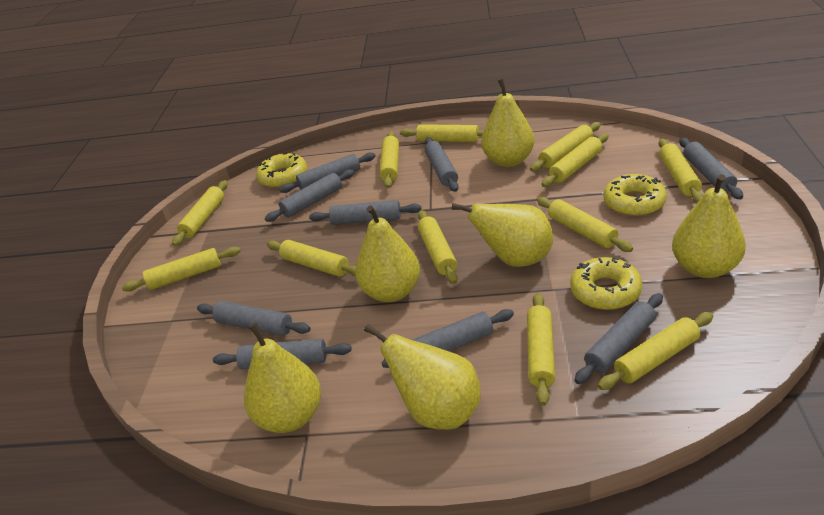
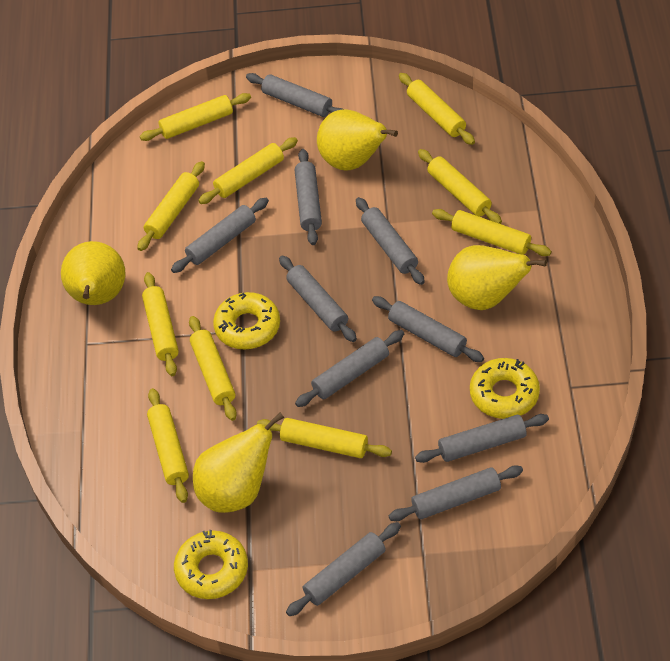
grey rolling pin: [197,301,311,336] [213,339,352,370] [265,169,354,222] [279,153,376,193] [309,200,422,225] [382,309,514,368] [425,137,459,192] [574,293,663,384] [679,138,743,199] = 9 -> [171,198,269,273] [246,73,343,117] [279,255,357,342] [286,522,401,616] [295,149,322,245] [295,330,404,407] [356,197,425,285] [372,296,484,362] [389,465,523,521] [415,414,549,463] = 10
yellow pear: [244,323,321,433] [355,206,420,302] [364,324,481,430] [452,203,553,267] [481,78,534,167] [672,174,746,278] = 6 -> [61,241,126,305] [193,412,284,513] [317,109,398,171] [447,245,547,310] = 4
yellow rolling pin: [122,247,241,292] [172,180,228,246] [267,240,356,277] [380,131,399,188] [400,124,484,142] [418,210,458,284] [527,293,555,406] [530,122,601,172] [537,197,633,252] [541,133,608,187] [598,312,713,390] [659,139,703,203] = 12 -> [137,161,205,251] [140,93,251,141] [142,272,179,376] [147,388,189,503] [189,316,237,421] [198,137,298,204] [257,418,392,458] [399,73,475,145] [418,149,502,224] [432,209,552,256] = 10

